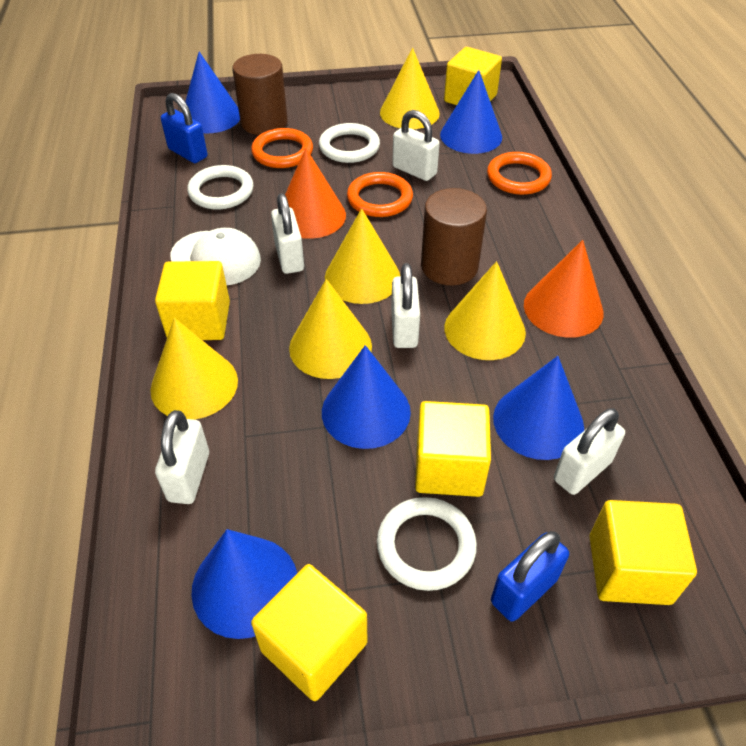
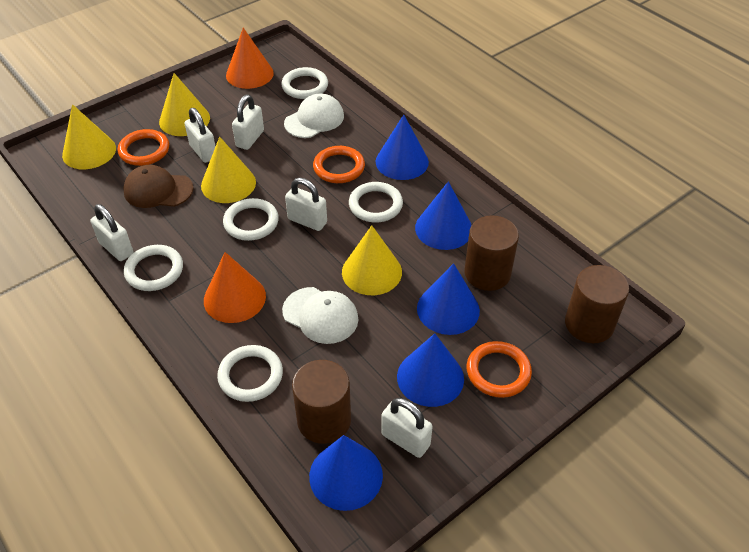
blue padlock: [161,93,207,163] [491,531,569,622] = 2 -> none = 0
brown cap: none = 0 -> [123,165,194,208] = 1
brown cylinder: [232,54,288,135] [421,188,487,285] = 2 -> [292,360,351,444] [464,215,519,291] [565,265,629,343] = 3
white cap: [170,228,261,285] = 1 -> [282,287,359,344] [284,94,344,138] = 2
white ring: [187,165,253,210] [319,123,380,163] [377,497,477,591] = 3 -> [124,245,183,291] [217,345,283,402] [223,198,279,241] [281,67,328,99] [349,182,403,223] = 5
yellow cone: [150,318,238,420] [289,279,372,379] [325,208,400,304] [380,48,440,129] [444,261,526,360] = 5 -> [62,104,116,169] [159,73,210,136] [201,137,256,203] [342,225,402,295] = 4
yellow cube: [155,261,230,340] [251,564,367,701] [415,401,491,497] [444,47,502,105] [589,500,697,605] = 5 -> none = 0

